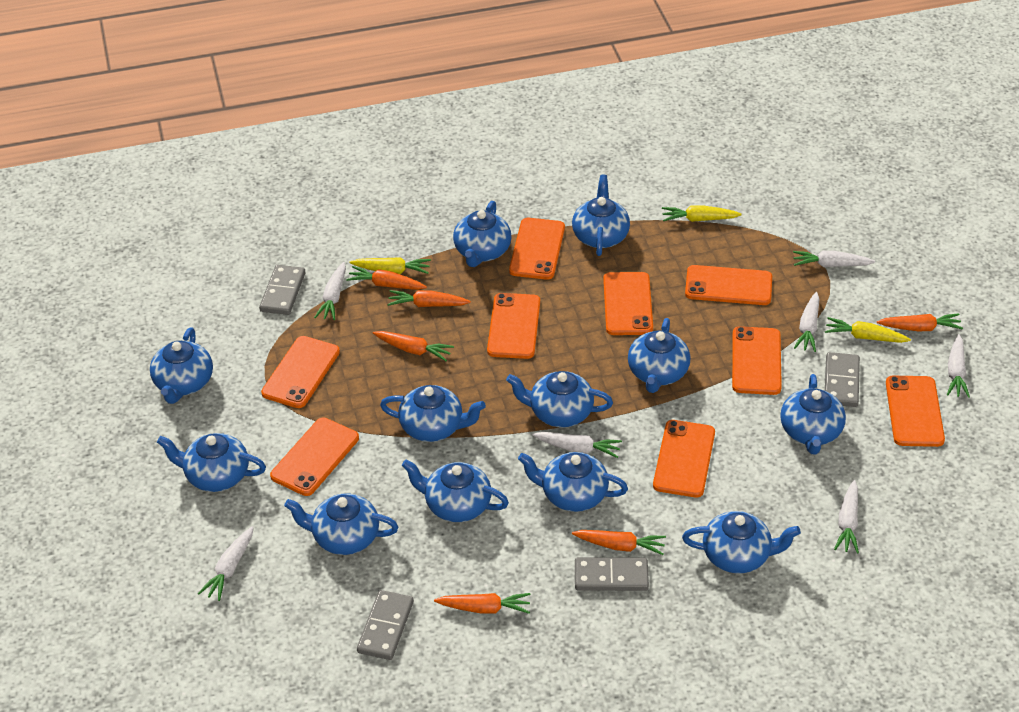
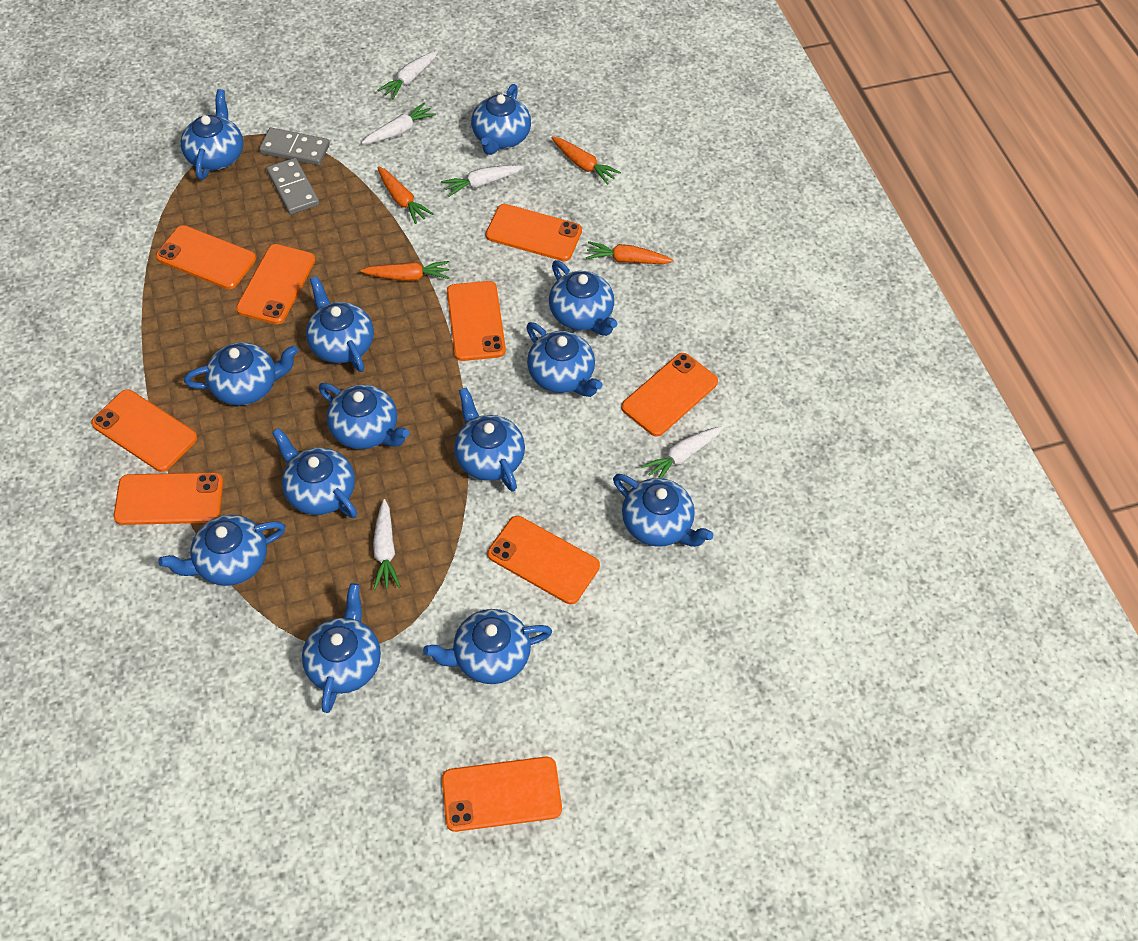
blue teapot: [150,328,213,404] [157,433,266,492] [284,494,398,555] [380,385,486,442] [402,459,509,522] [453,201,512,267] [506,371,613,428] [518,452,628,512] [572,175,630,256] [628,318,690,393] [682,511,801,574] [780,374,846,455] = 12 -> [158,515,286,586] [181,89,243,180] [184,342,298,406] [272,428,357,518] [302,583,381,713] [306,276,374,372] [319,383,409,449] [423,609,552,684] [454,387,525,492] [471,84,531,155] [526,322,603,397] [549,260,618,336] [613,474,713,547] = 13
grey domino: [259,265,305,315] [357,590,414,660] [575,557,649,591] [825,352,860,407] = 4 -> [259,128,330,165] [266,158,320,215] = 2
orange carrot: [346,266,427,290] [373,331,454,361] [387,290,471,307] [434,593,531,614] [572,530,666,555] [877,313,963,332] = 6 -> [360,261,449,281] [377,166,434,224] [552,136,621,185] [586,241,674,264] = 4
white carrot: [198,526,254,601] [314,262,346,320] [533,432,622,458] [793,251,875,267] [794,292,819,352] [834,480,859,554] [947,334,970,398] = 7 -> [361,102,436,144] [373,499,401,590] [378,51,438,99] [441,165,524,197] [641,426,723,478] = 5
yellow carrot: [350,257,431,274] [662,205,742,222] [825,317,911,343] = 3 -> none = 0

